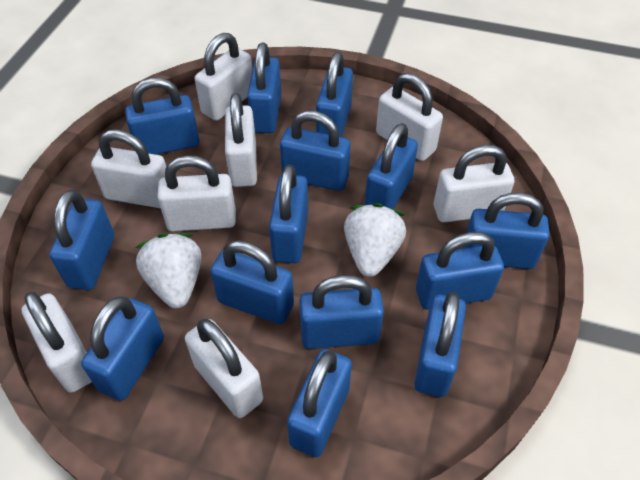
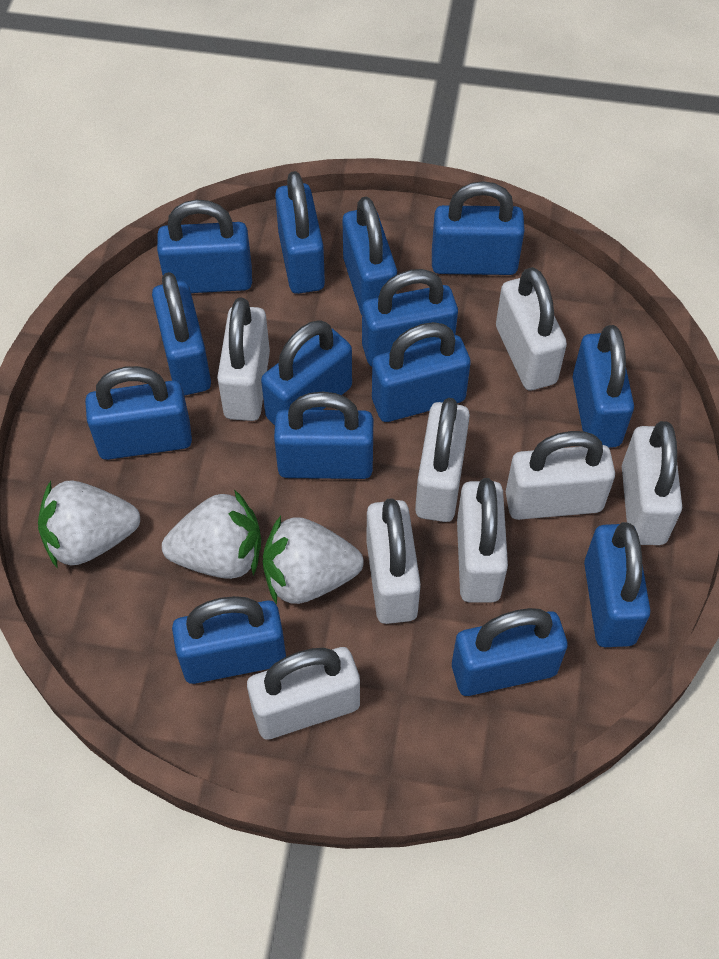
white strawberry: [135,233,201,308] [344,203,406,277] = 2 -> [38,481,140,568] [162,490,261,579] [262,516,364,604] = 3

